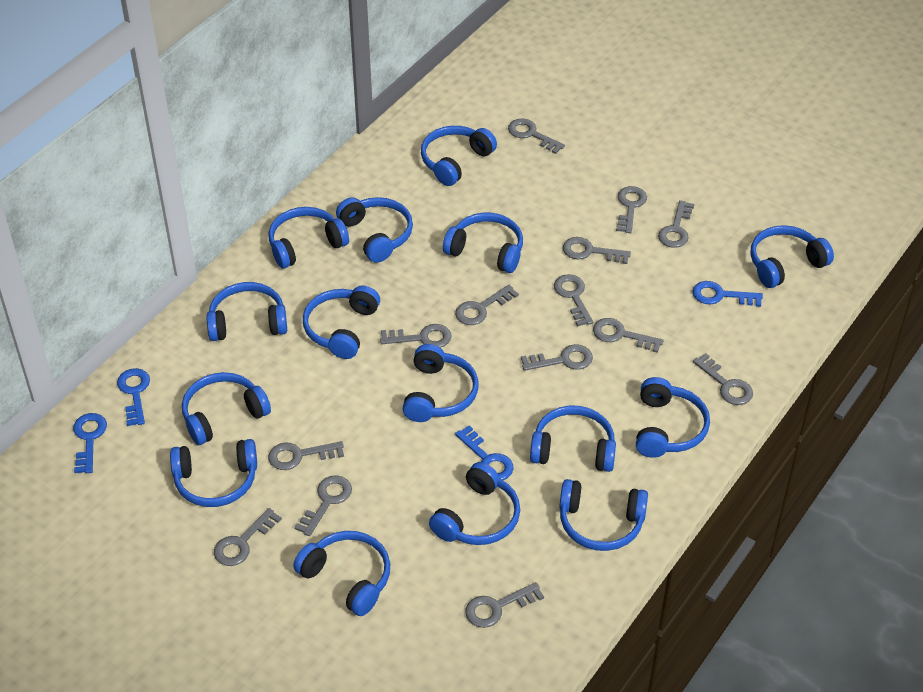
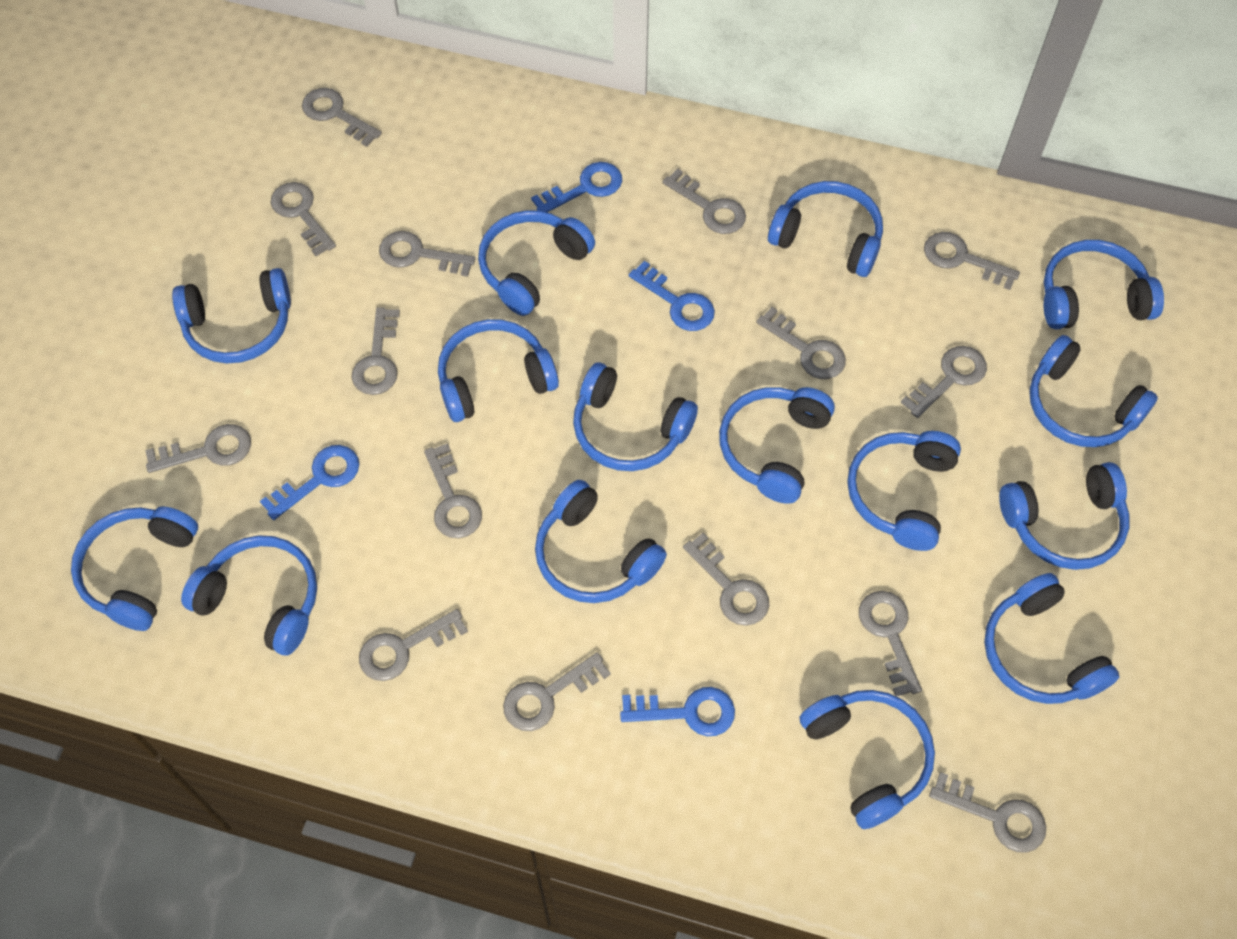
grey key: [214,508,282,566] [268,441,344,470] [294,475,352,536] [380,324,452,348] [455,285,519,325] [465,582,544,628] [508,119,565,154] [521,344,593,371] [554,274,593,327] [563,237,631,264] [593,318,663,353] [616,186,647,233] [658,200,694,248] [693,353,753,405] = 14 -> [145,424,251,473] [271,182,336,256] [302,88,382,147] [352,307,400,395] [359,609,468,681] [379,231,476,277] [424,443,482,538] [503,652,611,731] [662,168,746,234] [683,533,769,626] [756,307,846,379] [859,591,922,697] [900,346,987,418] [924,232,1020,290] [929,772,1046,853] = 15

